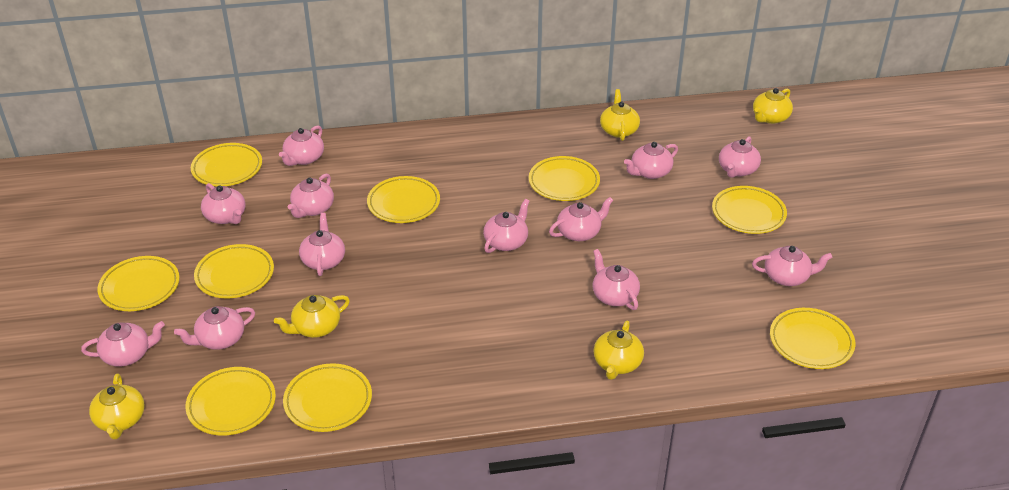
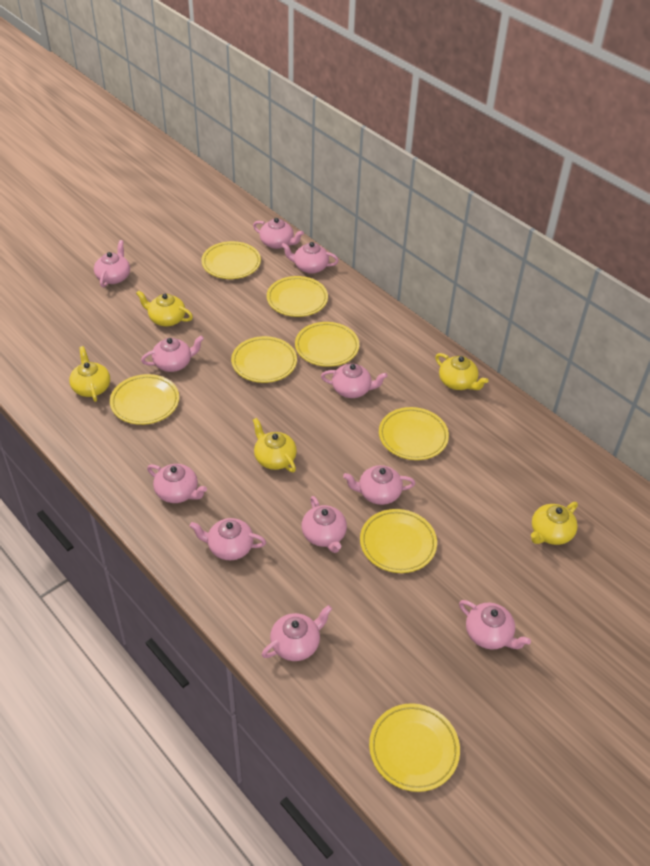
pink teapot: [81,321,165,367] [174,306,255,350] [201,183,246,224] [279,125,324,166] [288,174,334,218] [299,213,345,276] [483,199,529,253] [549,197,613,241] [593,249,640,310] [624,142,678,179] [719,136,761,178] [752,246,833,286] = 12 -> [94,240,130,287] [141,336,204,372] [147,464,207,503] [190,518,266,560] [253,218,304,249] [262,605,332,661] [281,242,339,274] [302,496,347,553] [321,363,388,398] [343,465,415,505] [459,600,531,650] = 11
yellow plate: [97,256,180,311] [185,367,276,436] [191,143,262,186] [194,244,274,299] [283,363,372,432] [367,176,440,223] [529,156,600,201] [712,186,787,234] [770,308,856,369] = 9 -> [110,374,179,425] [201,241,261,279] [231,336,297,383] [267,276,328,317] [295,322,359,367] [360,509,437,573] [369,703,460,792] [379,407,449,460] = 8

